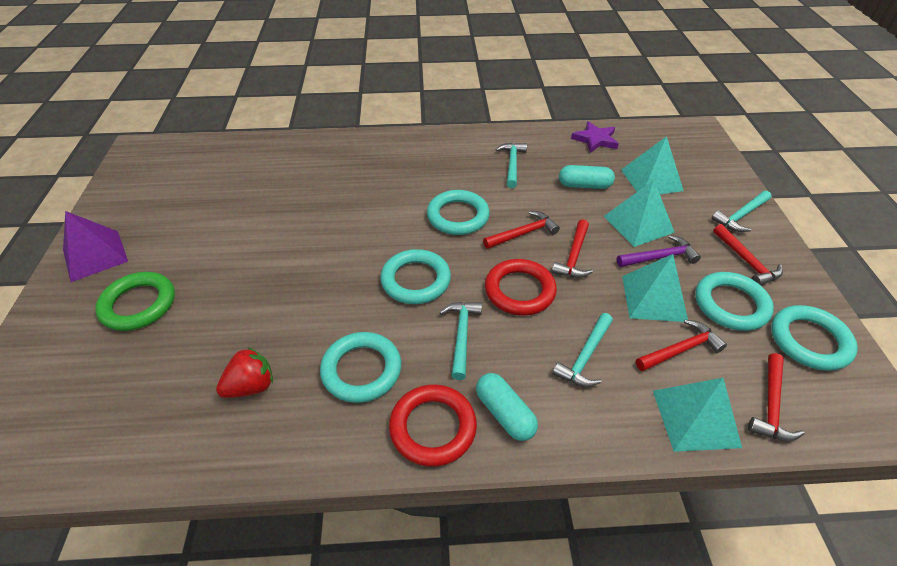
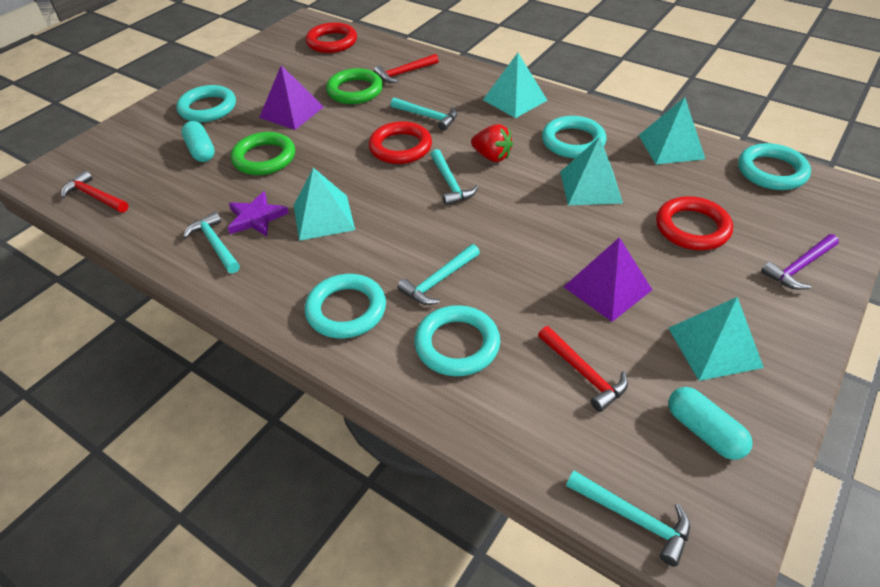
green ring: [95,272,175,331] = 1 -> [231,132,295,175] [326,68,383,104] = 2
purple pyramid: [63,211,128,282] = 1 -> [259,65,323,130] [564,237,652,322] = 2
red hammer: [483,211,560,249] [552,219,593,278] [636,320,727,372] [713,224,783,286] [748,353,805,441] = 5 -> [61,170,128,213] [374,54,439,83] [538,326,628,412] = 3
red ring: [389,384,477,467] [485,259,557,316] = 2 -> [306,22,357,53] [369,121,432,164] [656,196,733,250] = 3
turquoise hammer: [440,302,482,380] [495,143,527,188] [552,313,613,387] [711,191,771,232] = 4 -> [183,211,240,273] [391,98,457,131] [397,244,480,305] [431,149,478,206] [566,471,690,566] = 5
turquoise pyramid: [604,180,675,247] [621,136,684,194] [622,254,688,322] [653,378,742,452] = 4 -> [294,168,355,241] [483,53,548,118] [560,137,623,205] [639,97,705,165] [669,297,764,381] = 5

